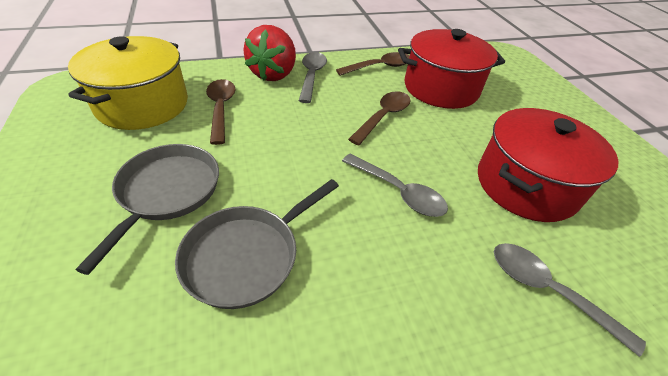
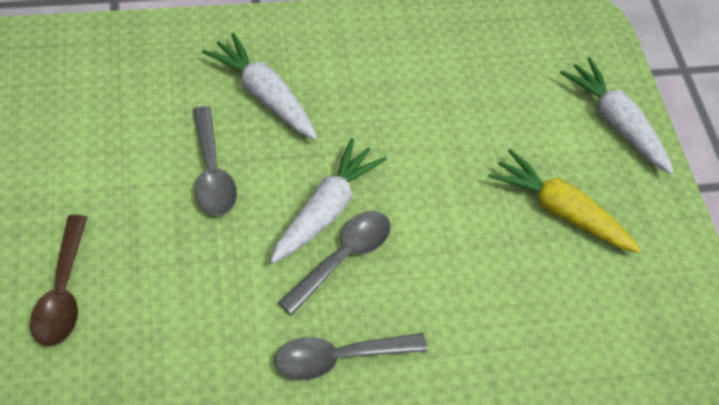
brown spoon: [206,79,236,145] [336,52,410,76] [348,91,411,145] = 3 -> [30,215,87,346] = 1
grey pan: [76,144,219,275] [175,179,339,309] = 2 -> none = 0
red pot: [398,29,505,109] [478,108,618,222] = 2 -> none = 0
red strawberry: [243,25,296,81] = 1 -> none = 0
white carrot: none = 0 -> [202,32,317,139] [270,138,387,263] [560,57,674,174] = 3
yellow carrot: none = 0 -> [488,149,641,253] = 1
yellow pot: [68,36,188,130] = 1 -> none = 0

